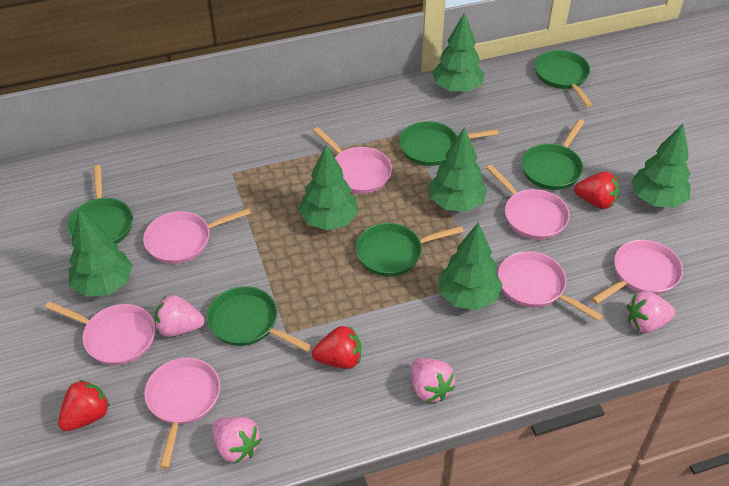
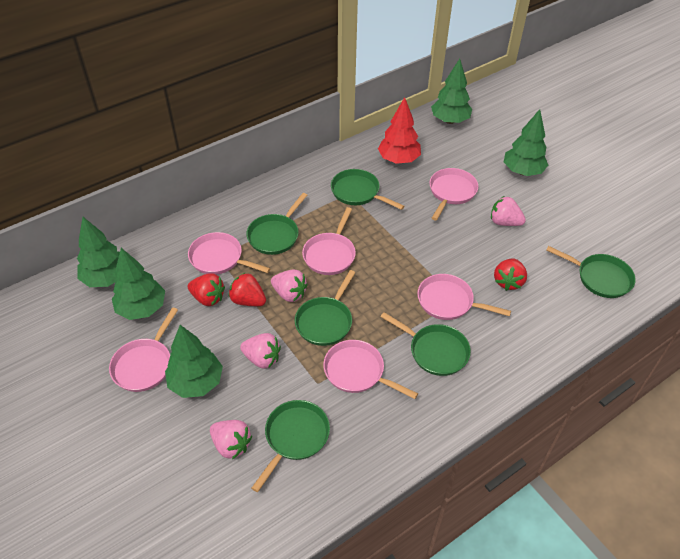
green tree: [68,210,133,297] [298,145,358,230] [429,127,487,212] [432,12,485,92] [439,222,503,310] [631,124,691,208] = 6 -> [77,217,120,287] [112,248,165,320] [165,325,223,398] [431,59,472,124] [504,109,548,176] = 5
pink pan: [45,301,155,365] [143,208,251,264] [144,358,220,469] [313,127,392,194] [486,164,570,240] [498,251,603,321] [591,240,683,304] = 7 -> [109,307,178,392] [188,232,271,275] [302,207,356,275] [323,340,418,399] [417,274,511,320] [429,168,478,221] = 6
red tree: none = 0 -> [378,97,421,164] = 1

